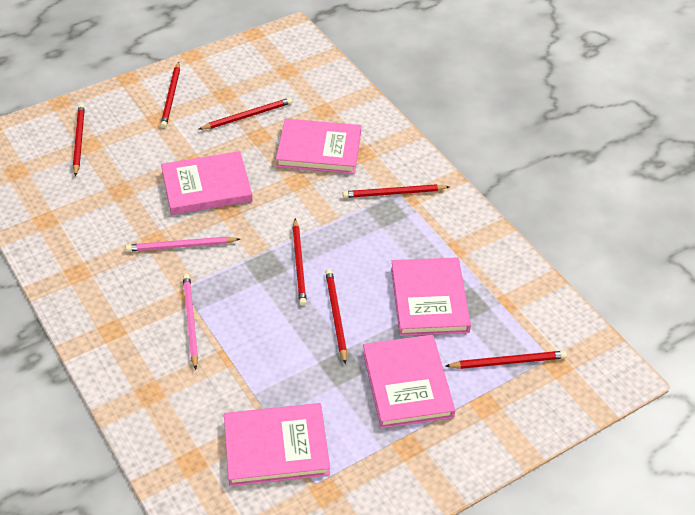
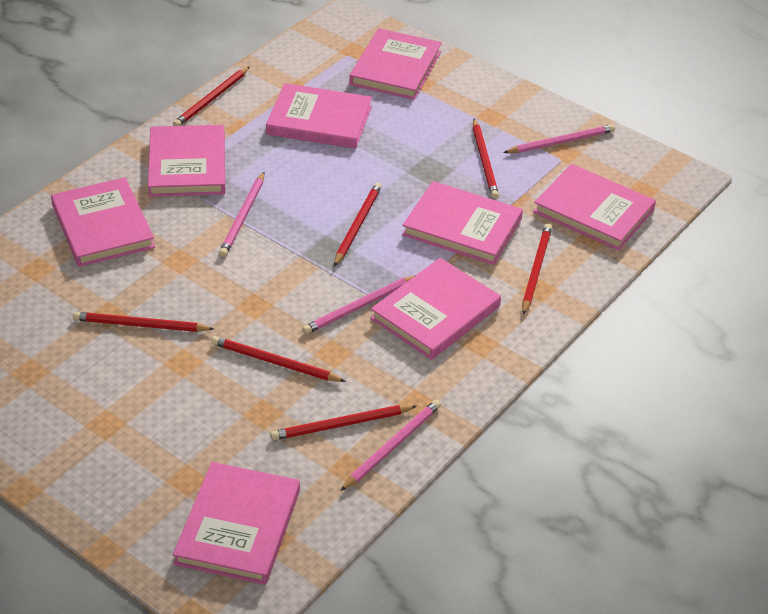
pink book: [161,151,253,215] [224,403,330,486] [276,119,361,174] [363,335,455,428] [391,257,471,336] = 5 -> [51,177,155,267] [148,125,225,197] [173,462,300,585] [266,83,372,149] [349,28,442,100] [370,258,501,360] [402,181,523,265] [533,164,656,251] = 8
pink pencil: [126,237,240,252] [183,274,198,370] = 2 -> [219,172,265,257] [302,275,416,334] [340,399,441,491] [503,124,615,153] = 4

